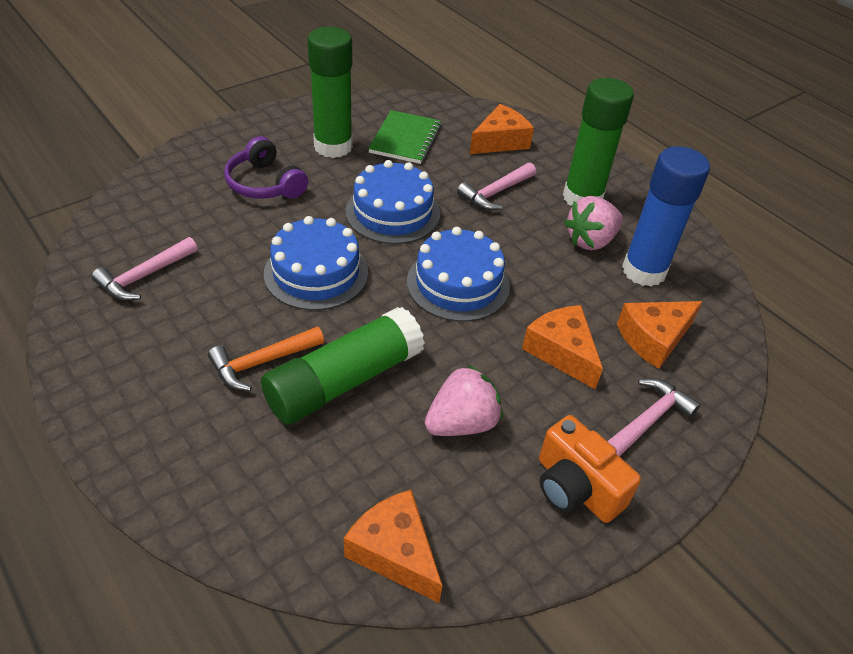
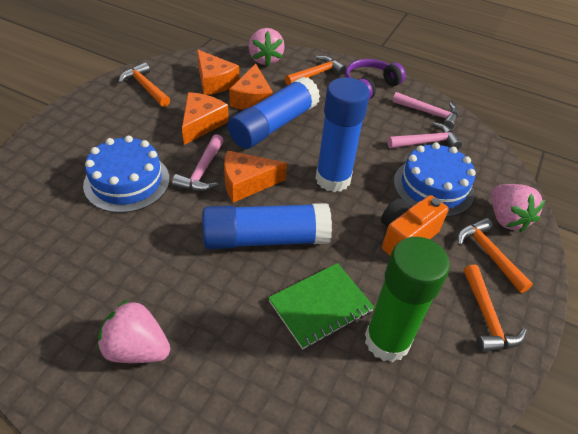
blue cake: [264,216,368,310] [345,160,440,244] [407,227,510,322] = 3 -> [83,135,170,213] [394,142,476,217] = 2
blue glue stick: [622,146,710,287] = 1 -> [202,203,332,249] [228,76,320,149] [315,77,370,192] = 3
green glue stick: [261,307,425,425] [307,27,353,158] [563,78,634,206] = 3 -> [365,237,450,362] = 1
orange hammer: [208,327,324,391] = 1 -> [118,63,170,107] [285,56,346,85] [457,218,533,293] [464,265,527,352] = 4
pink strawberry: [425,365,503,436] [564,196,623,250] = 2 -> [98,299,170,363] [249,28,285,66] [491,184,545,232] = 3

